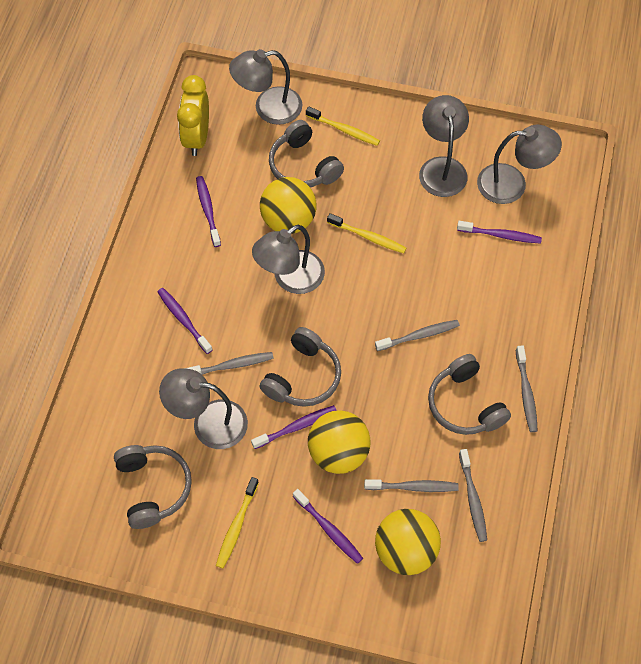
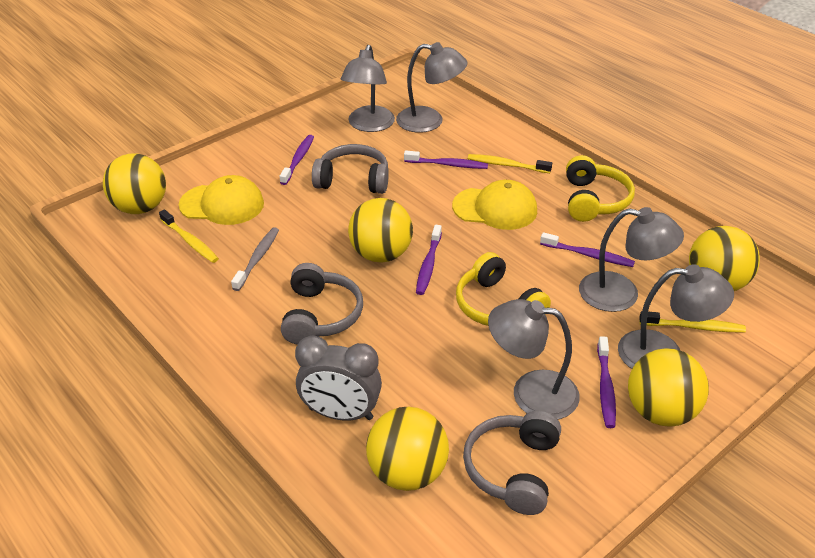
grey clock: none = 0 -> [295,335,382,421] = 1
grey headphones: [114,445,192,529] [260,327,341,407] [269,120,344,187] [428,354,511,435] = 4 -> [281,263,363,344] [312,144,389,194] [463,411,561,515] = 3
grey toothbrush: [185,352,274,375] [364,479,459,492] [375,320,460,351] [459,449,487,542] [516,345,538,432] = 5 -> [231,227,279,291] = 1
yellow ball: [260,177,316,234] [308,410,370,474] [375,509,441,575] = 3 -> [103,154,166,214] [348,198,413,263] [366,407,449,491] [628,348,709,427] [689,226,760,291] = 5
yellow cap: none = 0 -> [179,175,264,225] [452,180,537,230] = 2
yellow clock: [177,75,209,156] = 1 -> none = 0
yellow headphones: none = 0 -> [456,252,551,326] [566,155,635,222] = 2

